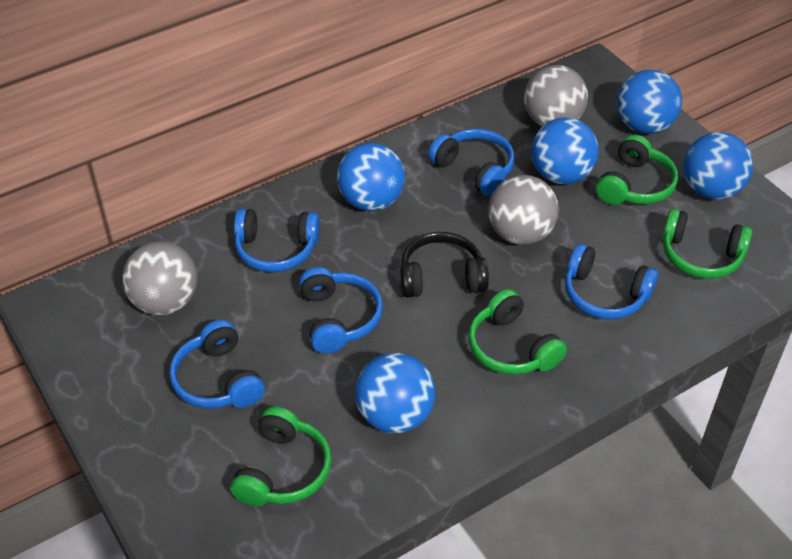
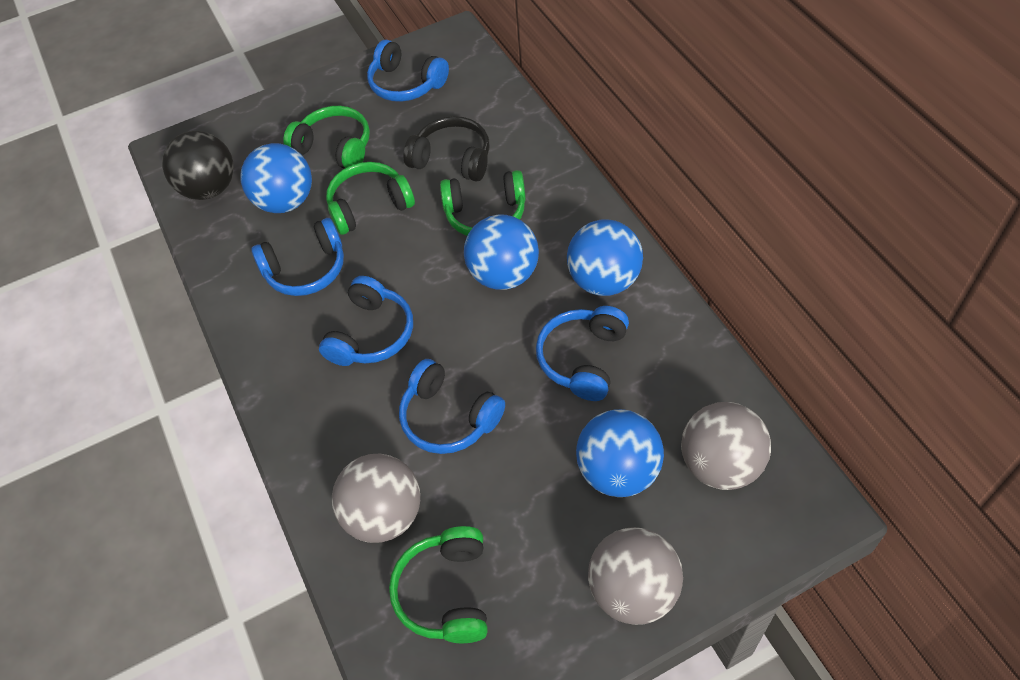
black ball: none = 0 -> [162,131,234,200] = 1
blue ball: [337,143,405,211] [355,353,435,433] [531,117,599,184] [617,70,682,134] [683,132,753,200] = 5 -> [240,143,312,213] [464,215,539,290] [567,219,643,296] [576,409,664,497] = 4

